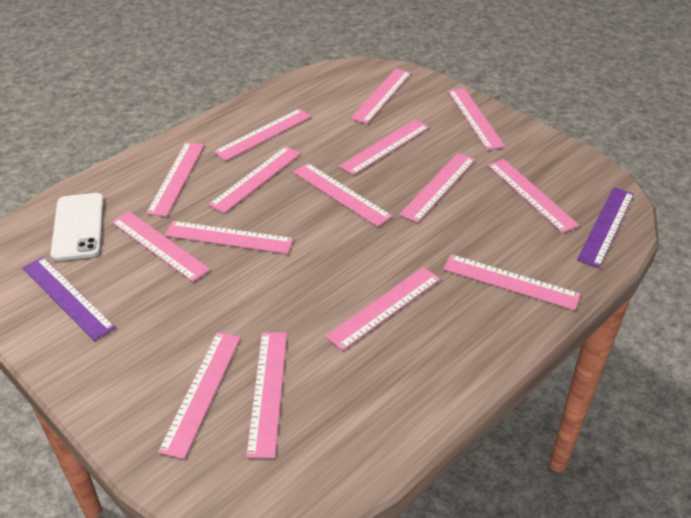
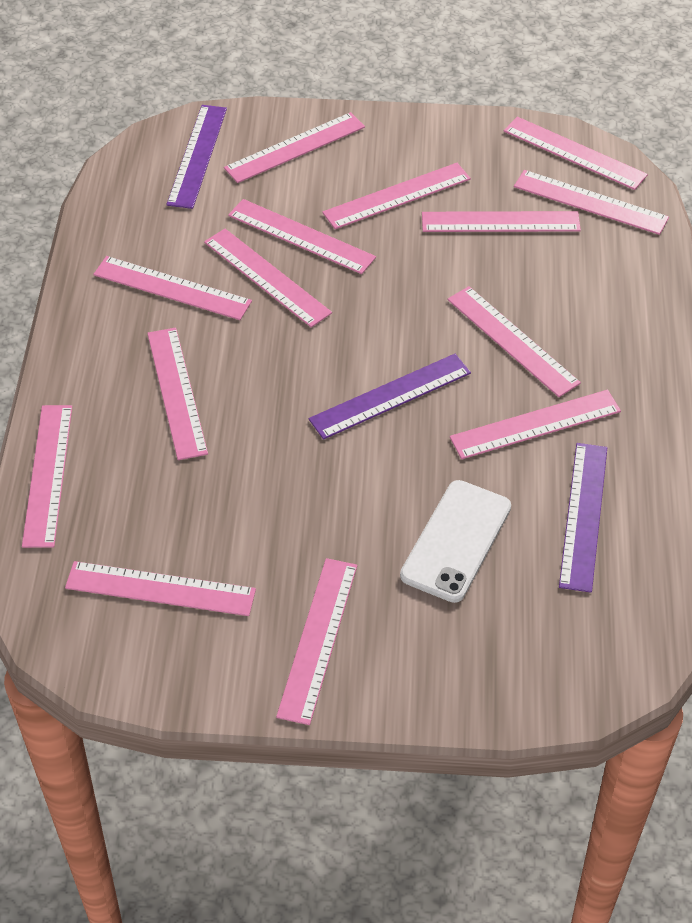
pink ruler: [111,211,210,282] [146,142,204,217] [158,332,241,459] [165,221,294,254] [208,146,301,213] [214,109,312,161] [246,332,287,458] [293,163,393,227] [325,267,441,351] [339,119,429,175] [351,69,411,124] [399,153,475,223] [443,254,581,310] [448,88,505,150] [488,159,580,233] = 15 -> [22,405,72,548] [65,561,256,616] [93,256,252,320] [147,328,208,460] [204,229,332,327] [224,112,365,183] [228,199,376,274] [276,558,357,725] [322,163,471,229] [422,211,581,232] [448,286,581,397] [450,390,621,459] [504,117,648,190] [514,170,669,235] = 14
purple ruler: [22,257,116,341] [577,187,634,268] = 2 -> [166,105,227,209] [309,354,471,440] [559,443,607,593] = 3

